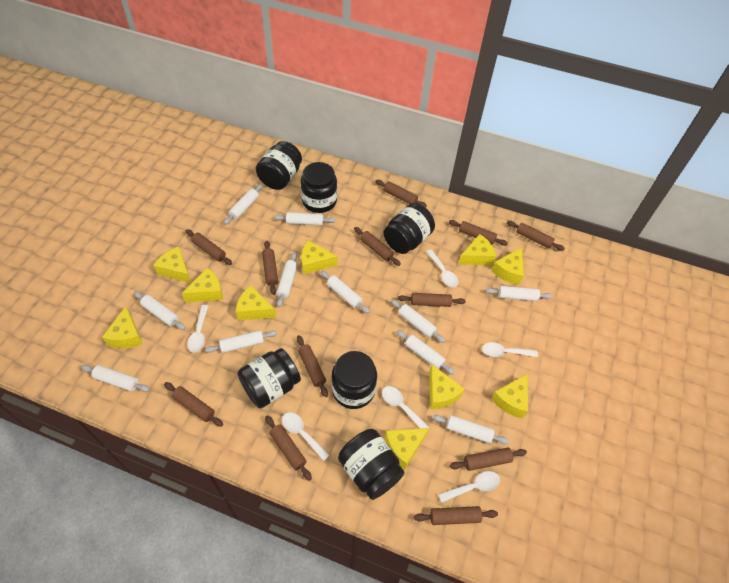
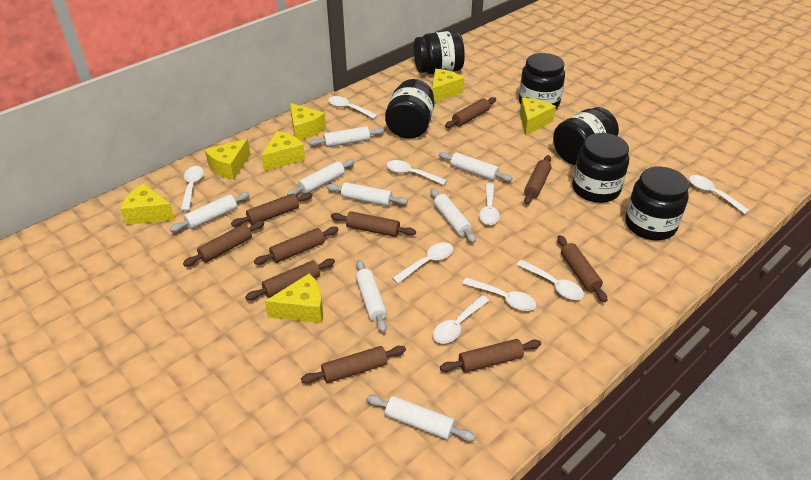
brown rolling pin: [164,382,223,427] [186,229,232,265] [262,241,278,295] [265,415,312,481] [297,335,328,397] [354,227,401,266] [375,180,427,208] [398,293,465,307] [414,506,498,525] [449,220,508,246] [450,448,527,471] [507,221,565,251] = 12 -> [183,221,264,266] [231,192,313,227] [245,259,335,300] [254,227,339,265] [301,346,406,384] [331,211,416,237] [440,339,541,373] [445,97,496,128] [524,155,551,204] [557,235,607,302] = 10
white rolling pin: [81,365,150,392] [134,292,185,330] [205,330,277,353] [224,184,263,225] [274,212,336,225] [277,252,297,307] [320,271,370,313] [391,299,445,343] [396,330,455,375] [433,415,509,444] [485,286,553,301] = 11 -> [170,192,250,232] [287,159,354,195] [309,126,384,147] [326,182,408,206] [356,260,387,333] [367,395,476,441] [430,189,476,243] [439,152,512,181] = 8
white spoon: [187,305,208,352] [282,412,329,461] [382,386,429,428] [427,250,459,287] [438,471,500,502] [482,342,538,357] = 6 -> [180,166,204,211] [328,96,378,119] [387,160,447,185] [392,242,453,284] [433,295,489,344] [462,277,536,311] [479,183,500,225] [516,260,584,300] [689,175,750,214] = 9
yellow cheese: [102,306,143,348] [153,247,191,283] [182,268,223,302] [236,286,276,320] [301,241,338,274] [385,428,429,469] [429,364,465,409] [458,234,496,265] [491,374,528,418] [492,247,524,285] = 10 -> [120,183,175,225] [205,139,250,180] [261,131,305,171] [265,273,323,323] [290,103,326,140] [432,69,464,102] [520,98,556,136] = 7

